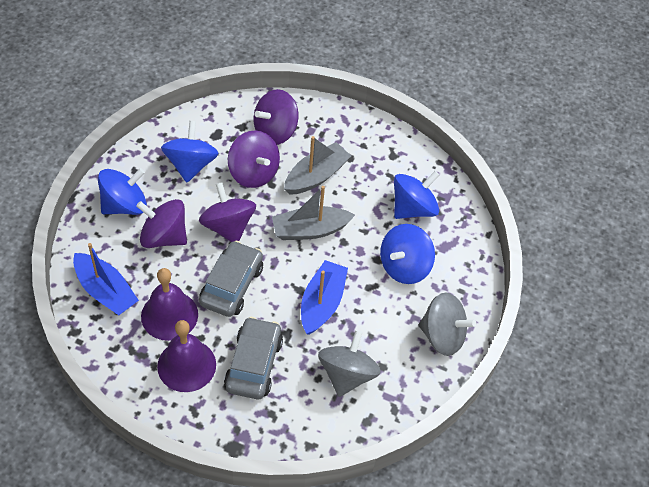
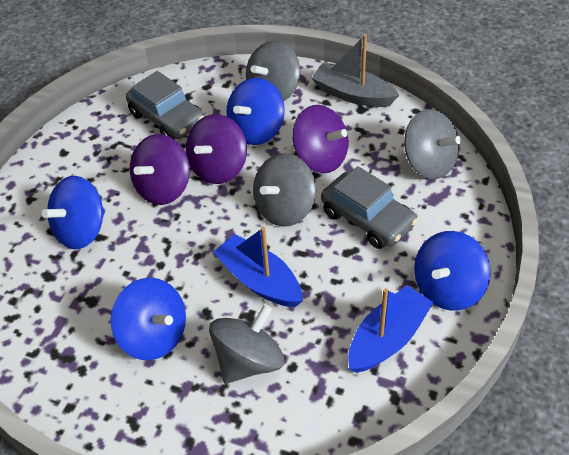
grey boat: [272,186,355,240] [284,136,351,195] = 2 -> [312,34,399,107] = 1
grey spinning top: [318,330,381,397] [419,293,476,356] = 2 -> [209,304,284,384] [246,41,300,102] [253,153,316,226] [404,109,461,179] = 4
purple bell: [141,268,198,341] [157,320,216,392] = 2 -> none = 0
purple spinning top: [136,199,187,248] [199,182,256,242] [228,130,280,188] [254,89,298,145] = 4 -> [130,134,190,205] [186,114,247,184] [292,105,348,173] = 3

